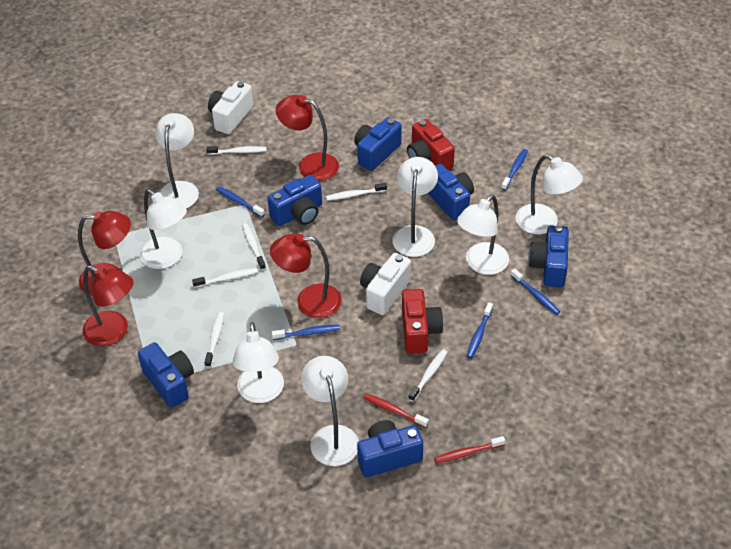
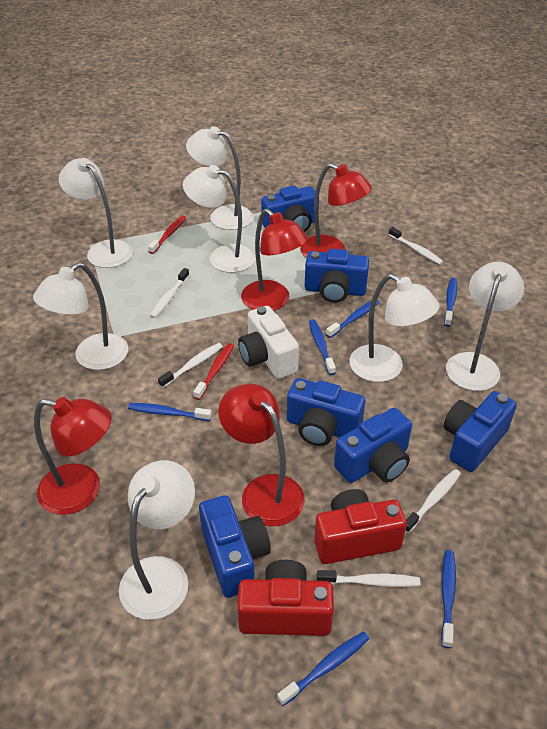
blue toothbrush: [216,186,265,217] [272,325,340,340] [467,302,493,359] [501,149,528,190] [511,269,560,315] = 5 -> [128,403,212,421] [277,632,369,706] [309,319,336,375] [326,299,380,338] [441,550,456,648] [444,278,457,327] = 6
white camera: [208,81,253,134] [360,253,411,315] = 2 -> [238,306,299,379] = 1
white toothbrush: [192,268,258,288] [205,312,224,368] [206,146,266,155] [242,223,266,270] [326,183,387,201] [408,349,447,402] = 6 -> [150,268,189,318] [158,343,223,388] [317,570,420,587] [388,227,444,265] [405,469,461,533] = 5

